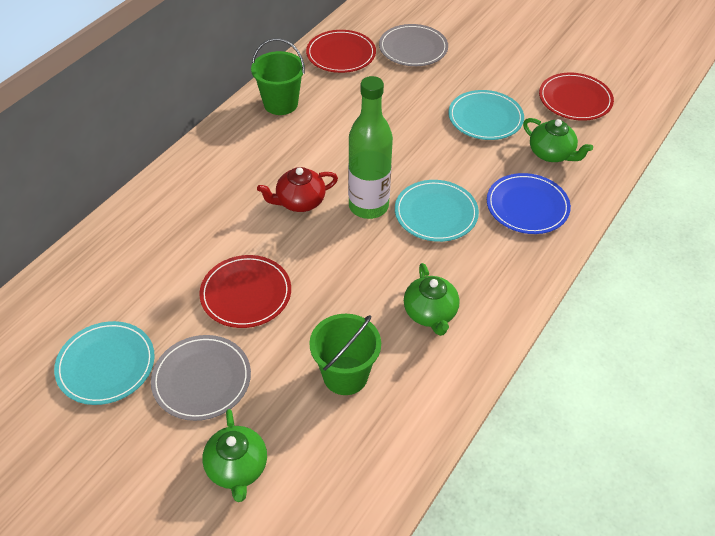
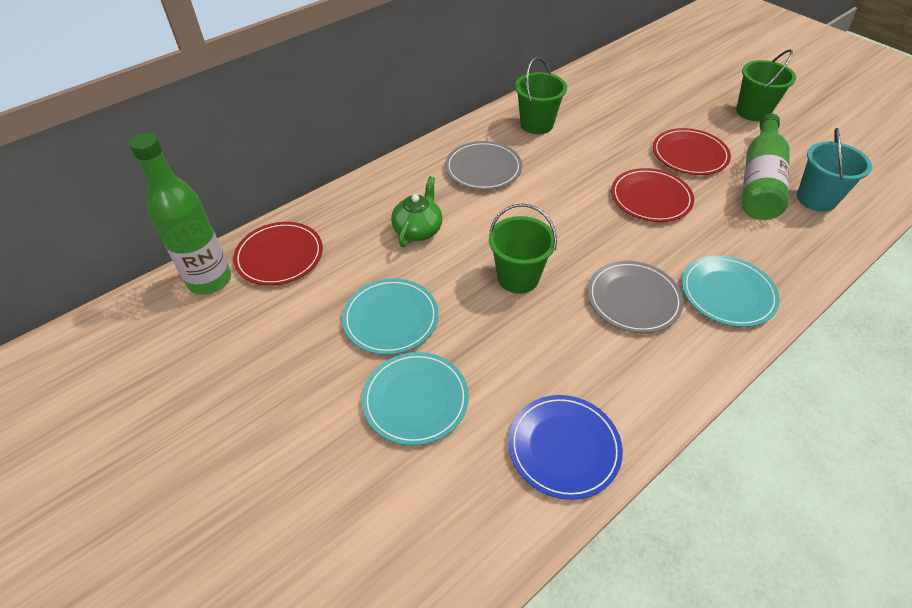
green bottle: [348,76,393,219] = 1 -> [129,133,231,295] [742,113,790,220] = 2
green bucket: [251,38,305,115] [309,314,381,395] = 2 -> [489,203,557,294] [515,57,567,134] [736,49,796,121] = 3
green teapot: [202,409,267,502] [404,263,460,336] [523,118,593,162] = 3 -> [391,176,442,247] = 1
red teapot: [257,167,338,212] = 1 -> none = 0
turquoise bucket: none = 0 -> [797,128,872,212] = 1

